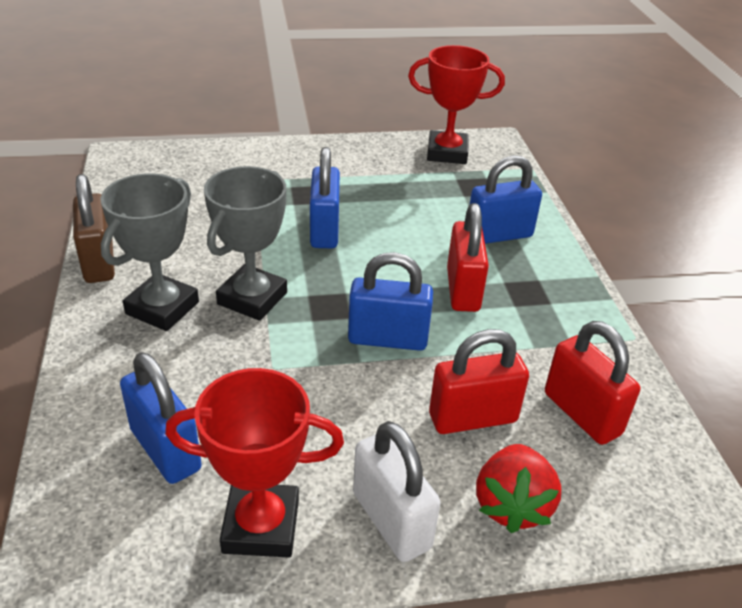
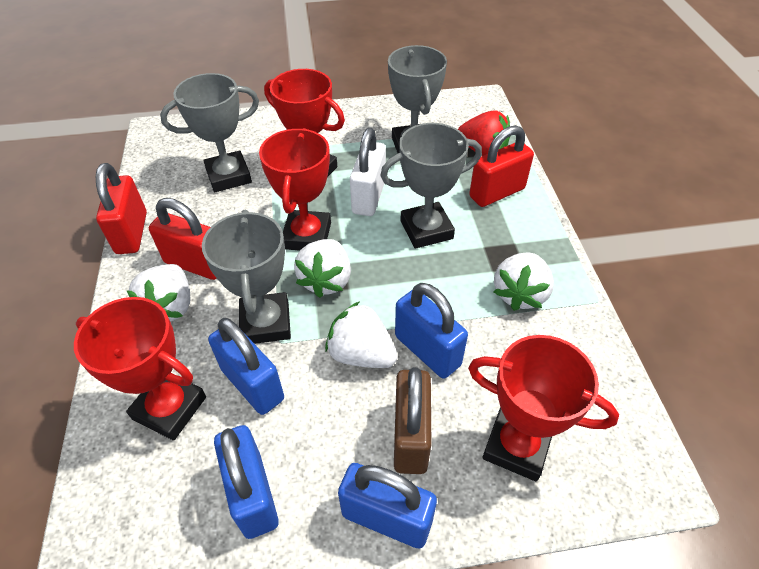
grey trophy: [100,173,199,331] [204,166,287,321] = 2 -> [160,73,259,192] [202,210,291,344] [380,123,482,249] [388,45,447,153] = 4
red trophy: [165,368,344,557] [408,45,505,164] = 2 -> [74,297,206,440] [259,128,331,251] [264,69,345,177] [468,335,619,481] = 4
white strawberry: none = 0 -> [127,264,190,322] [294,239,351,298] [325,301,398,368] [494,252,554,311] = 4

